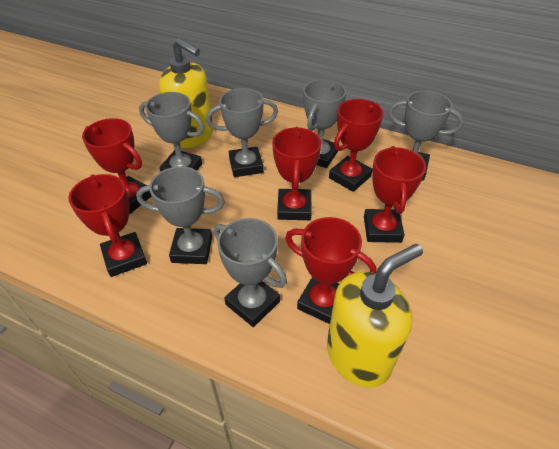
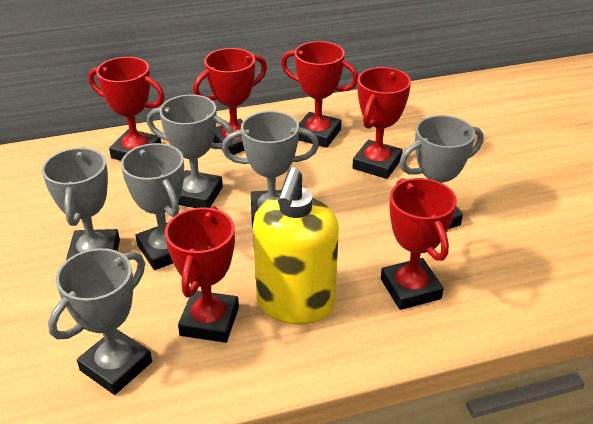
yellow soap dispenser: [159,38,213,148] [327,244,423,388] = 2 -> [253,167,339,325] = 1

